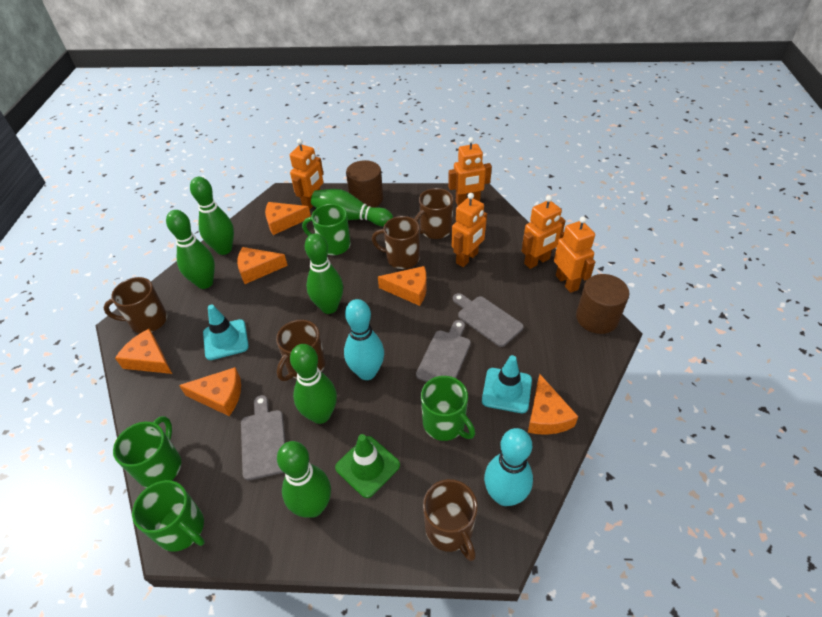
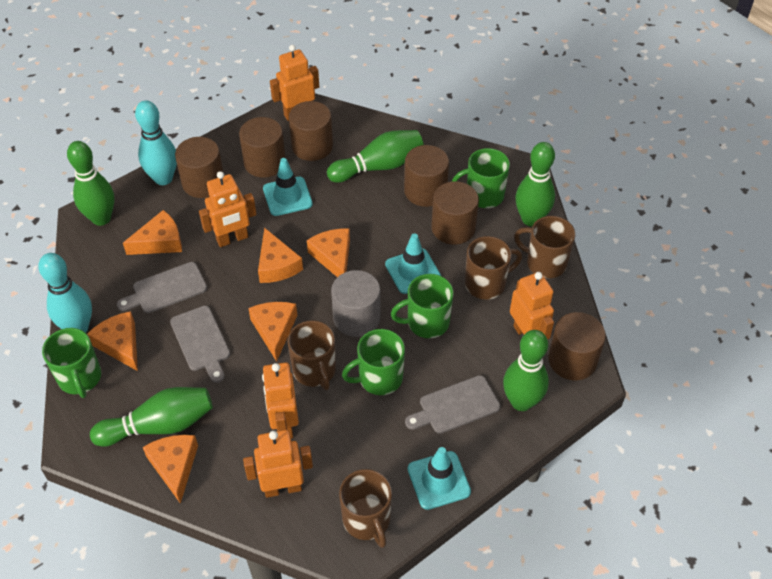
brown cylinder: [346,160,383,207] [576,274,629,334] = 2 -> [175,137,224,198] [239,117,285,178] [289,101,333,161] [404,145,449,207] [431,181,479,244] [548,312,606,380] = 6
brown mug: [104,277,167,333] [276,320,325,381] [372,216,420,269] [415,188,454,239] [423,479,477,561] = 5 -> [288,320,336,390] [339,469,392,548] [465,236,522,300] [514,216,575,278] = 4
green bowling pin: [166,210,215,289] [190,177,234,255] [277,441,331,518] [290,344,337,424] [305,233,343,314] [311,189,393,226] = 6 -> [67,141,115,226] [90,387,213,447] [327,130,424,183] [503,330,549,411] [515,142,555,227] = 5
green traffic cone: [335,434,400,498] = 1 -> none = 0
grey cylinder: none = 0 -> [331,270,381,337] = 1
turquoise traffic cone: [203,304,249,360] [482,355,532,413] = 2 -> [263,158,313,216] [385,233,441,294] [408,447,471,510] = 3

